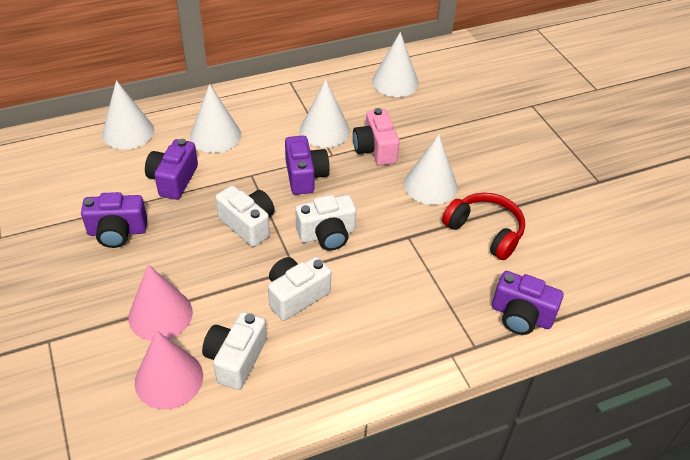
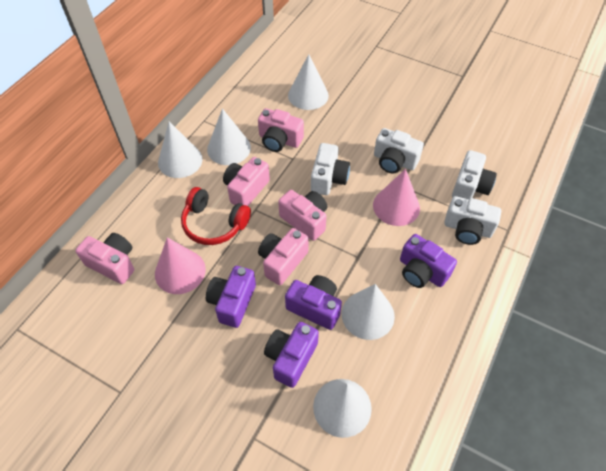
pink camera: [353,108,400,166] = 1 -> [75,233,134,284] [223,157,270,206] [258,108,304,152] [258,228,309,285] [278,190,327,241] = 5

